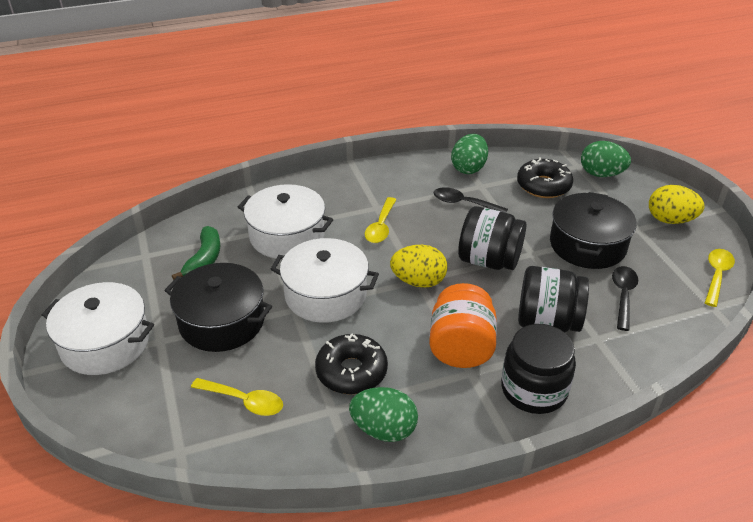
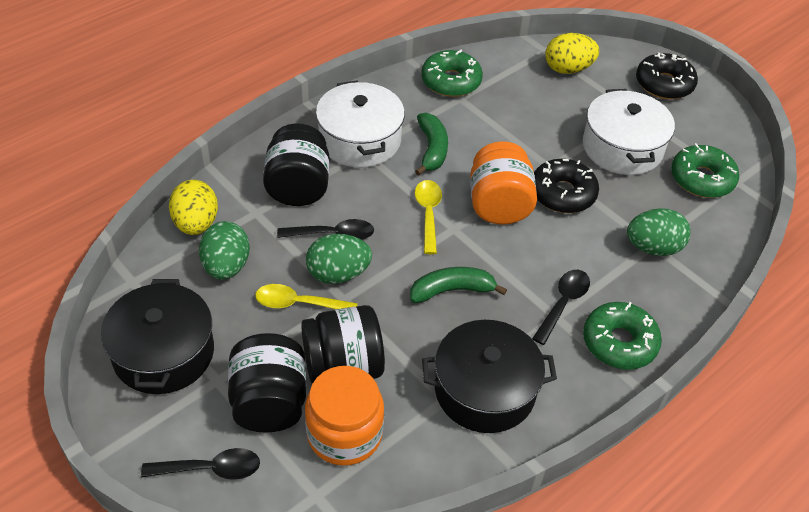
black spoon: [433,187,508,213] [612,266,638,331] = 2 -> [141,448,260,480] [277,219,374,240] [532,270,590,345] = 3
green banana: [172,226,220,280] = 1 -> [410,267,507,303] [415,113,448,176] = 2
green donut: none = 0 -> [421,49,483,97] [583,302,662,370] [671,143,739,198] = 3
orange jar: [429,283,497,368] = 1 -> [305,366,384,466] [470,141,537,224] = 2
white pot: [42,282,154,375] [238,184,333,258] [271,238,379,323] = 3 -> [316,80,405,168] [583,89,675,175] = 2
yellow spoon: [191,378,283,416] [365,197,396,243] [705,249,735,307] = 3 -> [255,284,358,309] [415,180,442,254] = 2

